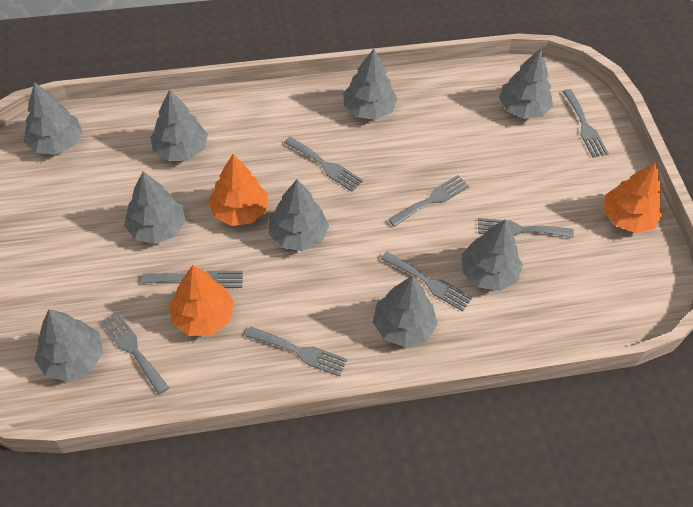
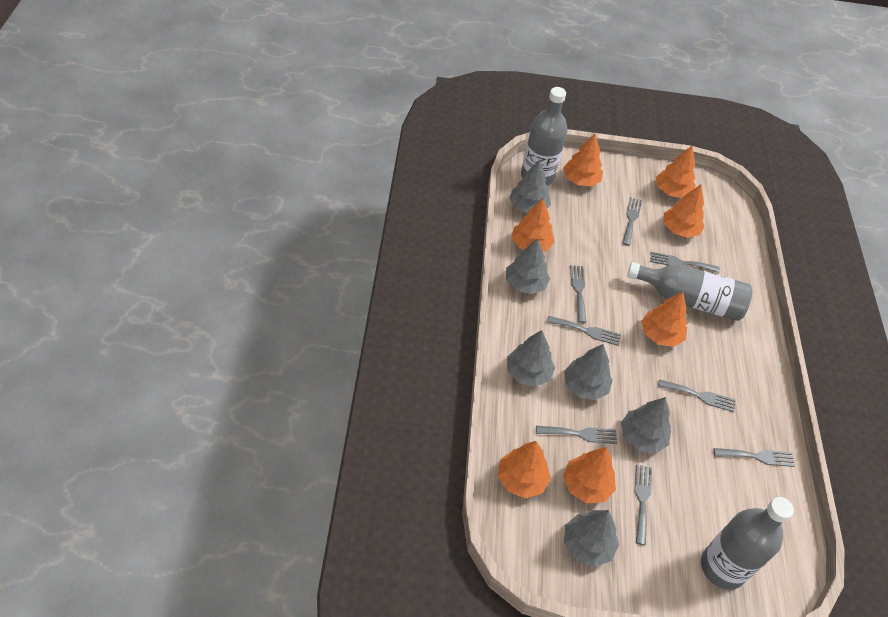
grey bottle: none = 0 -> [521,87,568,186] [627,262,753,321] [701,497,794,590] = 3
grey tree: [24,82,82,155] [35,309,103,382] [124,171,186,244] [150,89,208,161] [269,179,329,251] [343,49,398,120] [373,276,437,347] [461,219,523,291] [499,48,553,119] = 9 -> [506,238,550,294] [507,330,555,387] [509,160,551,213] [564,344,613,400] [564,510,619,567] [621,397,671,453] = 6
orange tree: [169,265,234,336] [208,154,268,226] [603,162,663,233] = 3 -> [497,441,551,498] [512,199,555,252] [563,134,603,186] [563,447,616,503] [641,292,687,347] [656,146,696,198] [664,185,705,238] = 7

